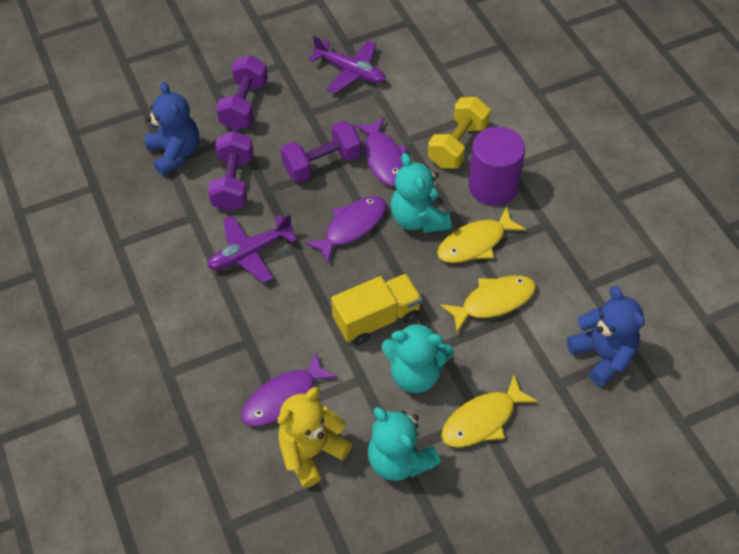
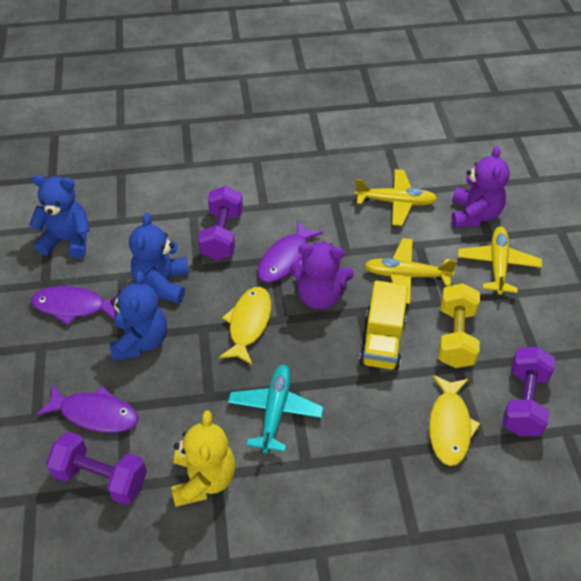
blue teddy bear: [145,82,199,176] [567,286,645,387] = 2 -> [29,175,90,259] [110,271,167,361] [129,213,189,303] = 3
purple cylinder: [468,127,525,206] = 1 -> none = 0
purple plane: [207,214,297,283] [309,36,386,94] = 2 -> none = 0
purple teddy bear: none = 0 -> [290,241,354,309] [451,146,510,228] = 2
turquoise plane: none = 0 -> [228,365,324,453] = 1
turquoise teddy bear: [368,407,441,481] [381,320,454,393] [391,153,451,233] = 3 -> none = 0
yellow fish: [437,206,526,263] [440,275,536,332] [441,375,538,448] = 3 -> [219,287,271,365] [429,375,481,466] = 2
yellow plane: none = 0 -> [354,169,438,226] [364,238,457,304] [458,227,542,295] = 3

